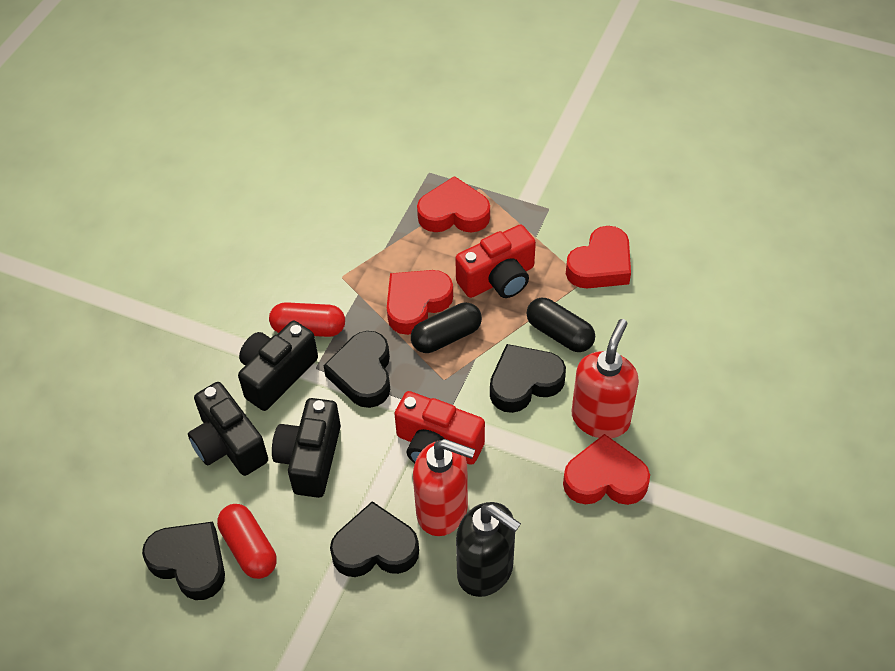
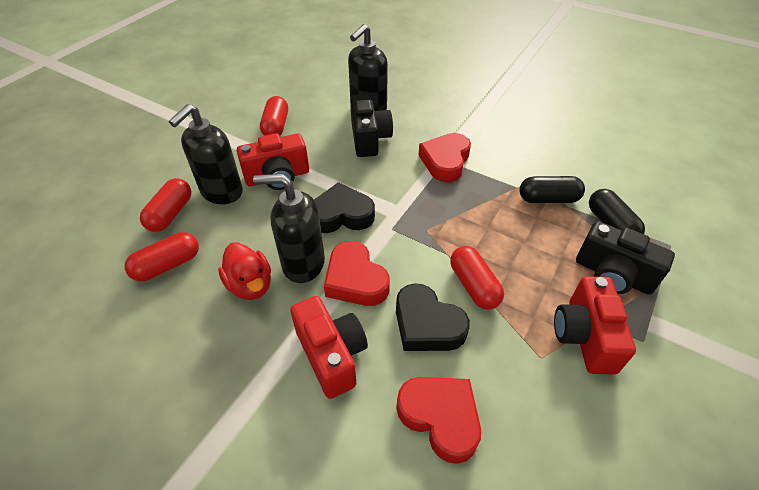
black camera: [188,382,268,476] [238,321,318,411] [272,398,341,498] = 3 -> [350,94,393,157] [576,221,675,295] = 2
black heart: [142,522,225,600] [323,331,390,408] [330,501,419,577] [490,344,566,413] = 4 -> [314,182,375,233] [396,283,470,351] = 2
black soap dispenser: [456,502,521,597] = 1 -> [169,104,243,204] [253,174,325,283] [348,24,388,111] = 3
red camera: [394,391,485,465] [455,224,536,298] = 2 -> [237,133,309,190] [290,296,368,399] [554,276,636,375] = 3
red capsule: [217,504,277,579] [269,302,345,337] = 2 -> [125,232,199,281] [140,178,191,232] [260,96,288,136] [450,246,504,310] = 4
red duck: none = 0 -> [218,242,271,300] = 1
red heart: [387,270,453,335] [417,176,490,233] [563,434,650,505] [566,226,631,288] = 4 -> [324,241,390,306] [397,377,481,464] [419,133,471,182] = 3
red soap dispenser: [413,439,475,536] [572,319,639,438] = 2 -> none = 0

